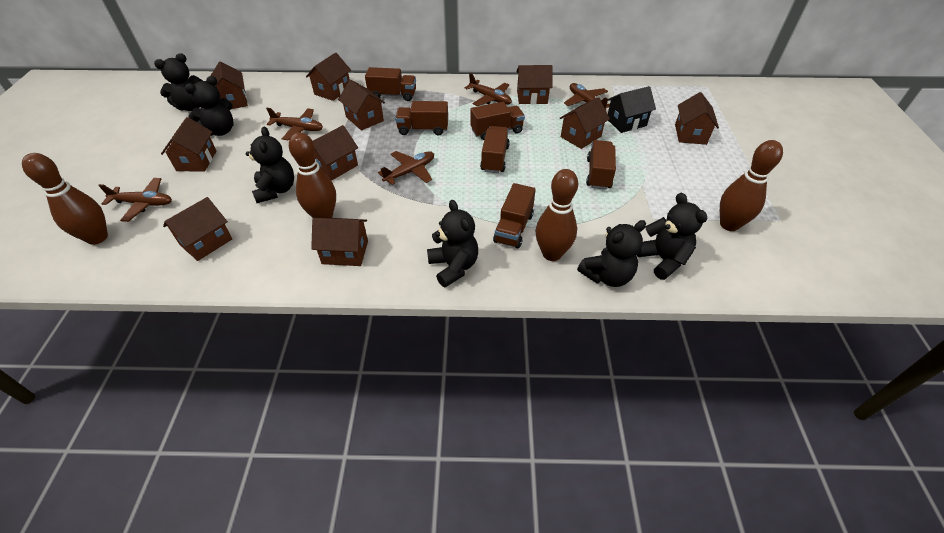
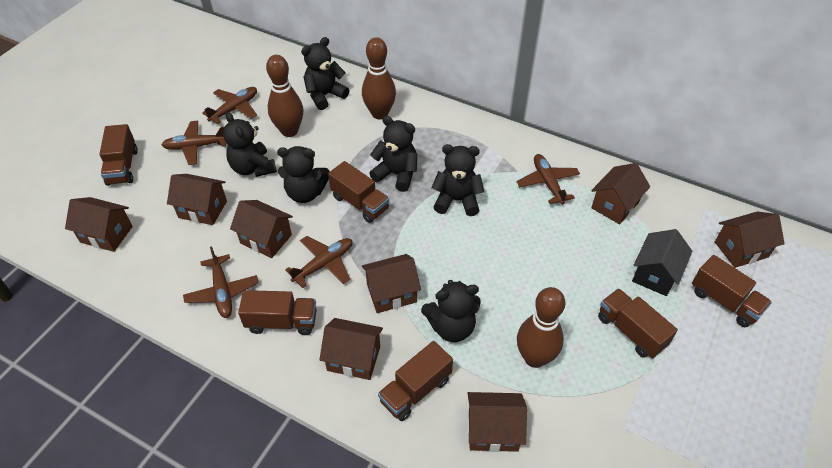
brown bowling pin: [22,153,108,245] [289,132,336,218] [535,169,578,261] [720,140,783,231] = 4 -> [266,55,303,137] [362,37,396,119] [517,287,565,368] = 3
brown house: [161,117,216,172] [163,197,232,261] [210,61,248,109] [306,52,351,101] [311,217,368,266] [313,125,358,181] [338,80,385,131] [516,65,552,104] [560,97,610,149] [675,92,719,145] = 10 -> [65,197,133,252] [167,174,227,225] [230,200,293,258] [319,318,383,380] [362,254,421,313] [467,392,527,452] [591,163,650,224] [715,212,785,268] = 8

